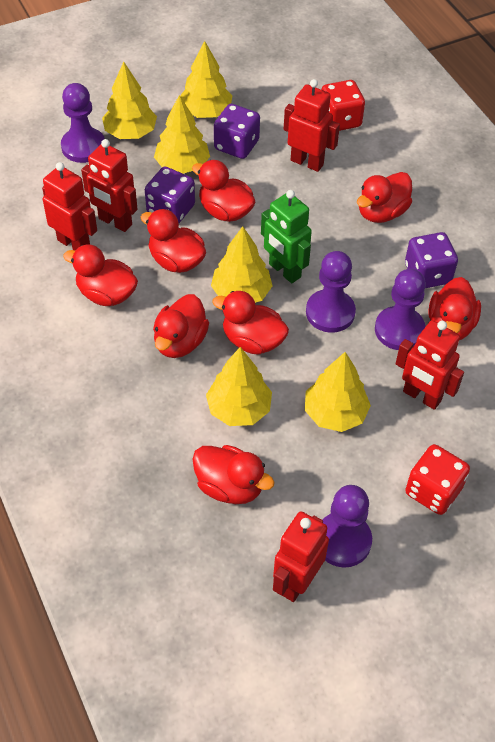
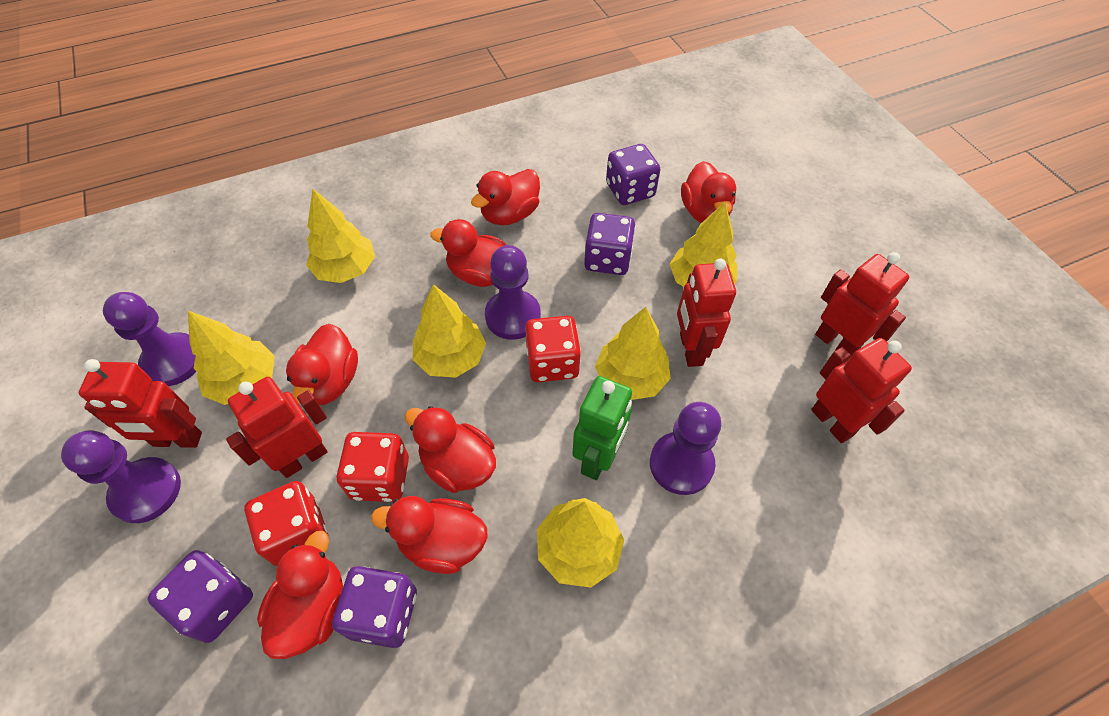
purple dice: [145,167,195,223] [214,104,260,159] [405,232,458,288] = 3 -> [147,550,253,643] [332,566,417,648] [584,213,635,275] [606,144,660,205] = 4
red dice: [322,80,365,131] [405,444,470,515] = 2 -> [244,481,328,566] [337,432,409,502] [525,316,581,382] = 3
red duck: [63,244,138,306] [141,209,206,273] [153,294,209,358] [192,160,255,222] [193,445,275,504] [212,291,289,355] [357,172,412,223] [428,277,481,340] = 8 -> [257,531,343,659] [286,324,358,405] [371,496,488,574] [405,406,496,493] [430,219,506,287] [471,169,540,225] [681,161,736,223] = 7

